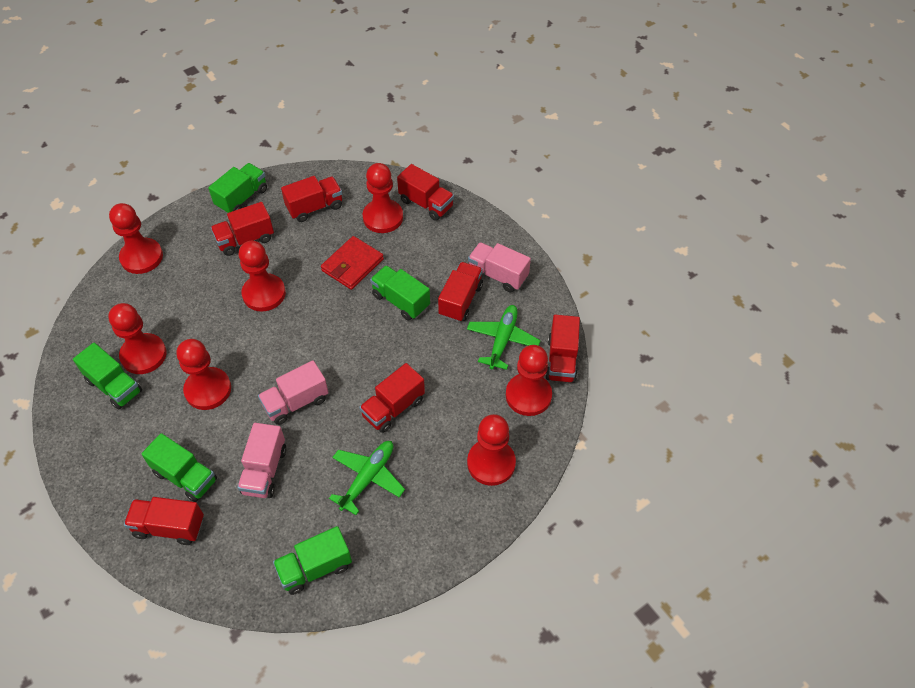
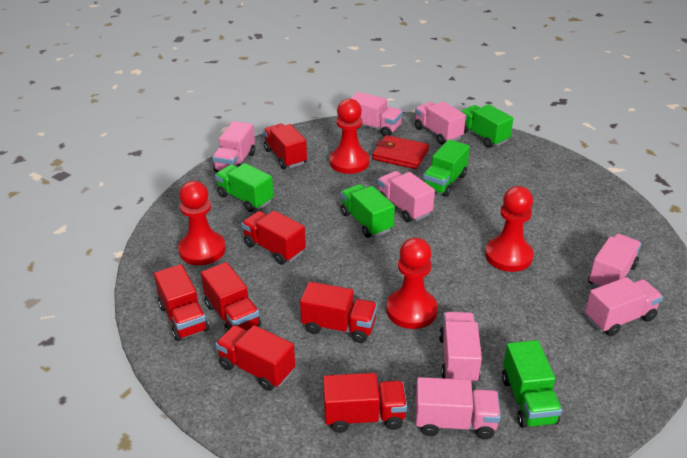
green plane: [329,441,405,515] [467,305,541,370] = 2 -> none = 0
pink truck: [237,423,286,498] [258,361,329,425] [468,242,531,293] = 3 -> [212,121,255,172] [350,92,403,136] [378,171,435,222] [415,101,466,144] [416,377,501,439] [439,312,482,384] [585,277,663,336] [588,234,642,288] = 8
red pawn: [108,303,167,374] [109,203,163,274] [177,339,231,410] [239,241,286,311] [363,163,403,233] [467,414,516,486] [506,345,552,416] = 7 -> [178,181,226,265] [330,99,369,174] [386,238,438,329] [485,186,534,272] = 4

